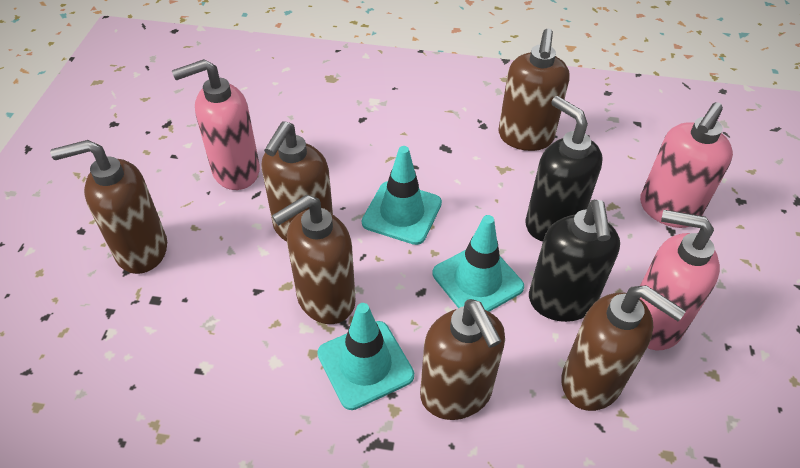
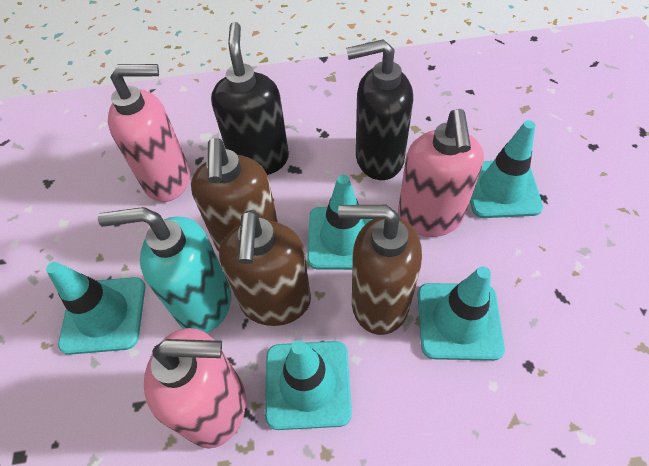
brown soap dispenser: [50,140,167,274] [261,121,333,242] [272,195,356,324] [420,299,505,420] [499,29,570,151] [561,285,686,411] = 6 -> [191,138,278,251] [219,210,311,326] [338,205,422,335] = 3
turquoise soap dispenser: none = 0 -> [98,207,231,333] = 1
turquoise traffic cone: [317,303,414,410] [362,146,442,245] [432,215,524,312] = 3 -> [46,262,145,355] [265,340,352,430] [307,175,372,270] [417,266,505,361] [470,120,543,218] = 5

